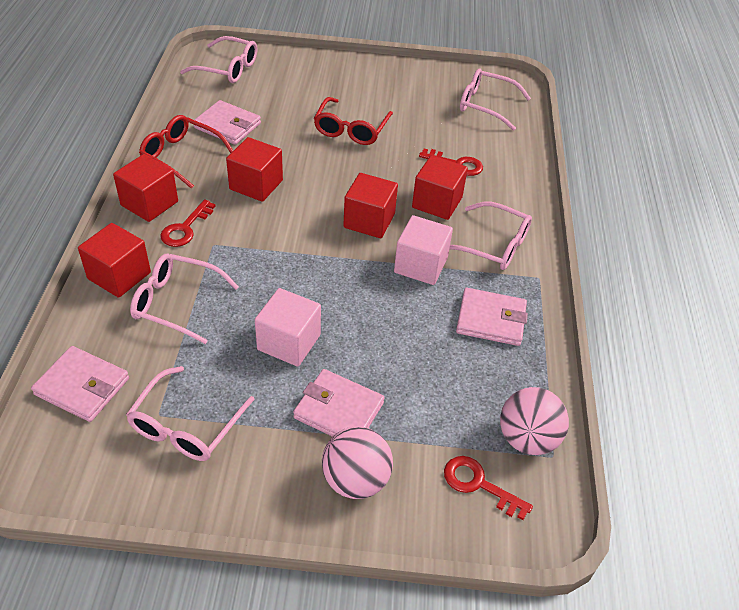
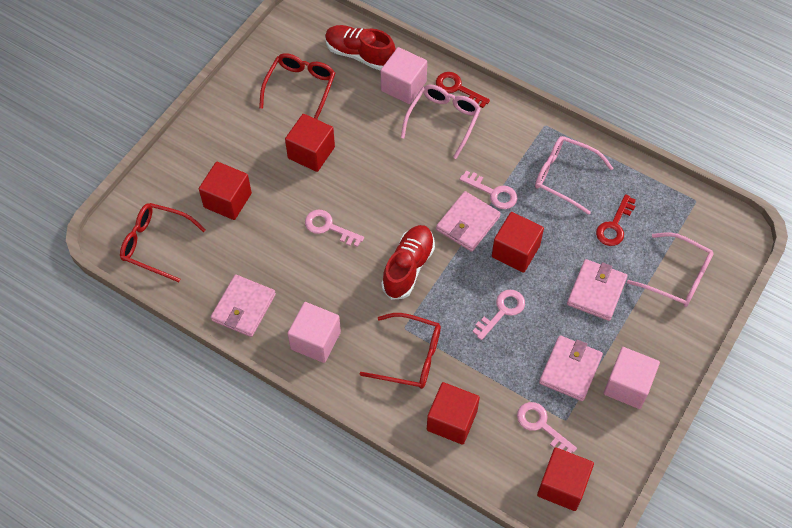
pink ball: [322,427,393,499] [500,387,569,455] = 2 -> none = 0
pink cube: [255,288,321,367] [394,215,453,285] = 2 -> [287,302,341,363] [381,47,427,104] [603,347,660,409] = 3
pink glasses: [126,366,255,461] [130,254,239,344] [180,36,258,83] [449,202,532,270] [460,68,531,131] = 5 -> [401,85,481,159] [535,136,613,215] [627,232,714,307] = 3
pink key: none = 0 -> [305,210,364,247] [459,171,518,209] [472,290,525,340] [517,402,577,453] = 4
red glasses: [139,115,233,189] [314,97,393,145] = 2 -> [120,203,206,282] [259,53,335,119] [360,313,441,389] = 3
red key: [160,199,215,247] [419,149,483,176] [444,456,533,520] = 3 -> [436,72,490,108] [596,194,636,246] = 2
red shoe: none = 0 -> [325,25,396,70] [381,225,435,300] = 2

